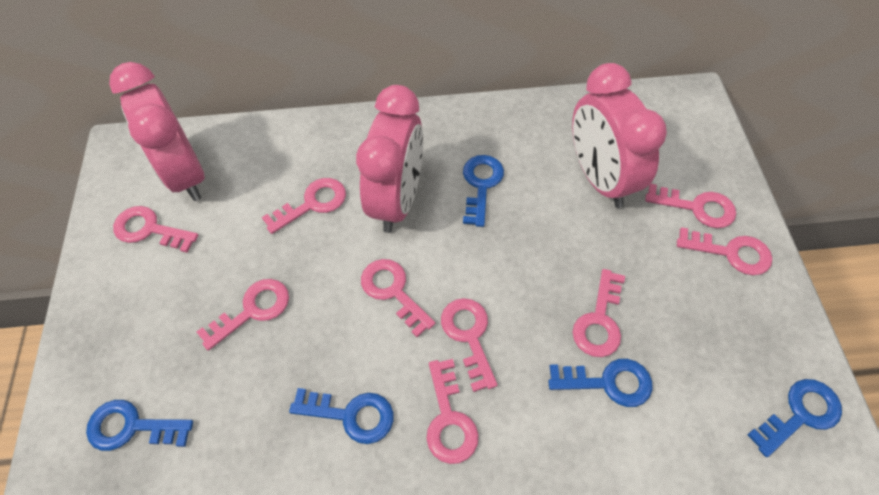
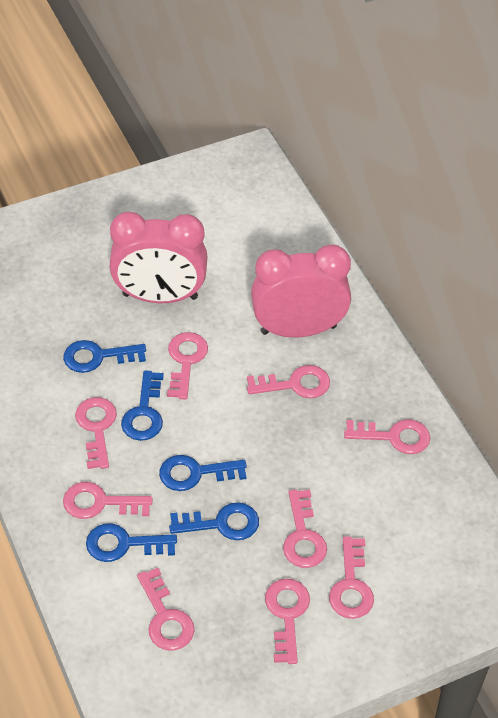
pink clock: [109,62,205,201] [356,85,423,233] [572,63,667,208] = 3 -> [109,212,208,303] [251,244,351,338] = 2

